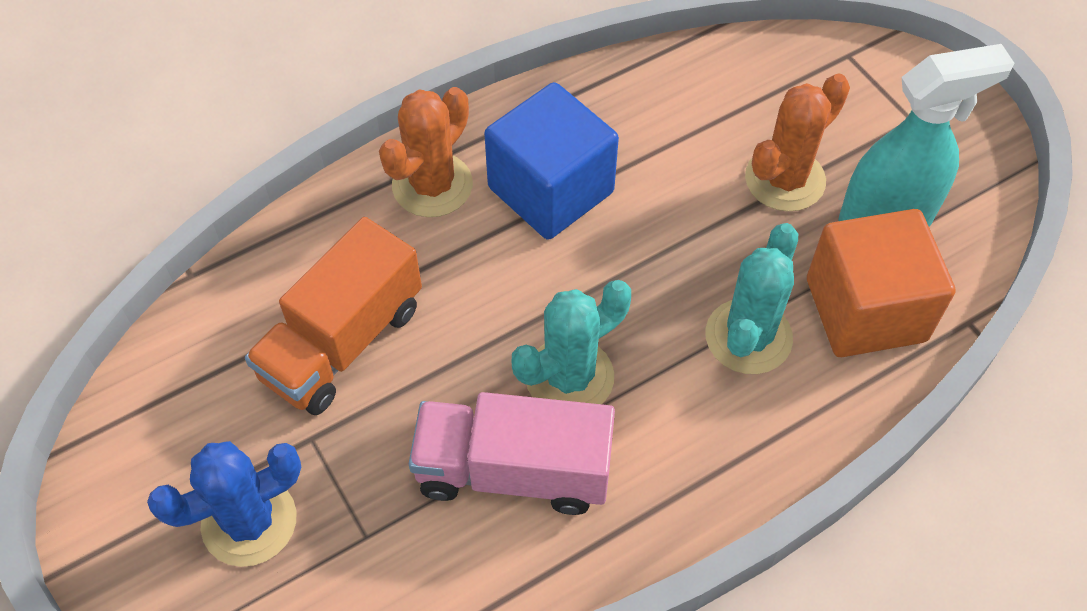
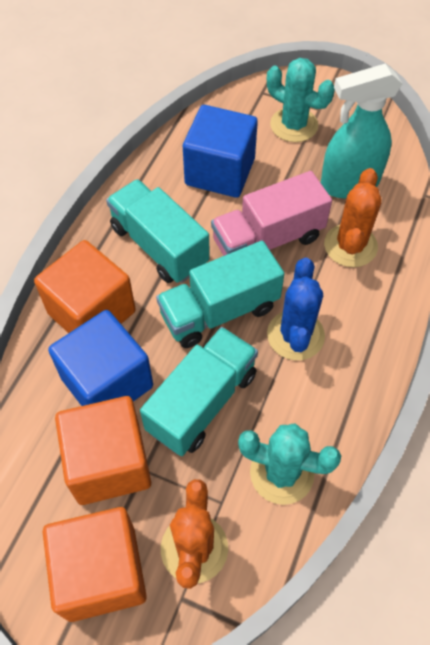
blue cube: [484,82,619,240] = 1 -> [48,310,153,406] [183,105,258,198] = 2
orange cube: [807,209,956,357] = 1 -> [34,240,136,333] [43,507,147,622] [55,396,151,505] = 3
orange truck: [245,217,422,415] = 1 -> none = 0
turquoise truck: none = 0 -> [106,179,210,283] [140,327,258,456] [156,241,284,348] = 3

